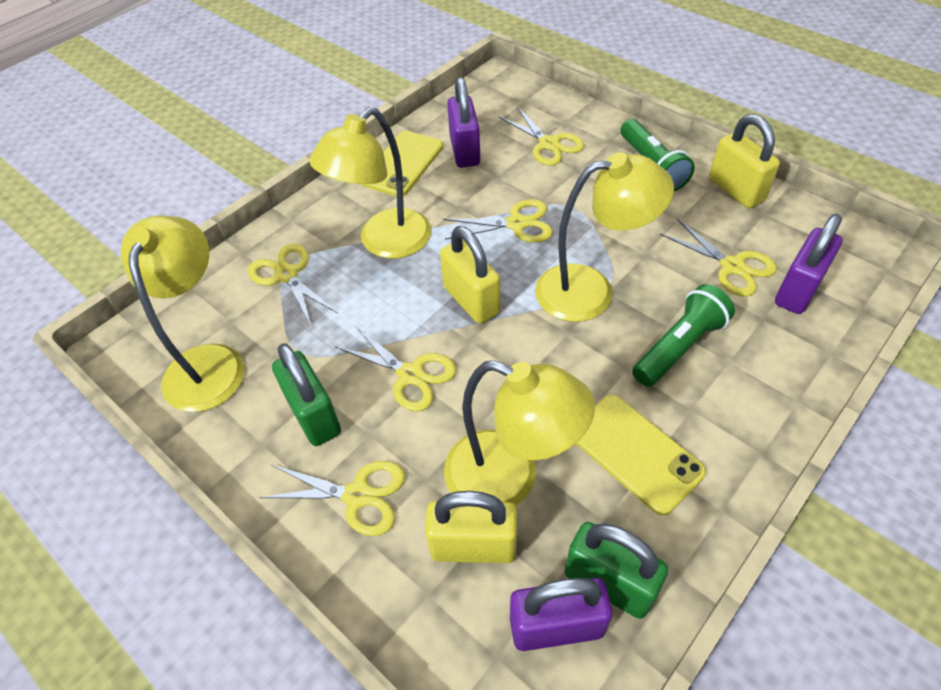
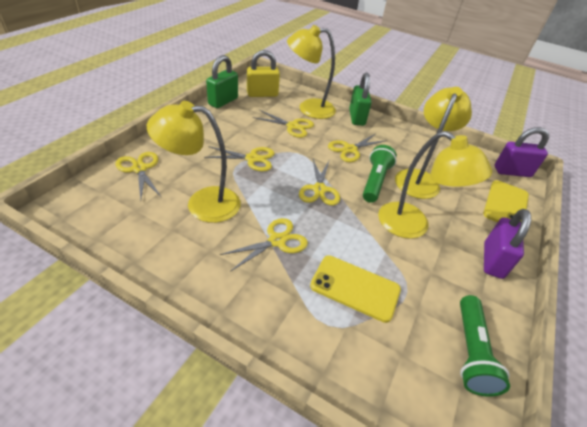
purple padlock: [447,77,480,168] [510,578,613,651] [775,214,843,314] = 3 -> [484,209,531,279] [494,127,549,177] = 2
yellow padlock: [425,491,517,563] [440,226,500,324] [709,114,780,208] = 3 -> [247,50,280,97] = 1

